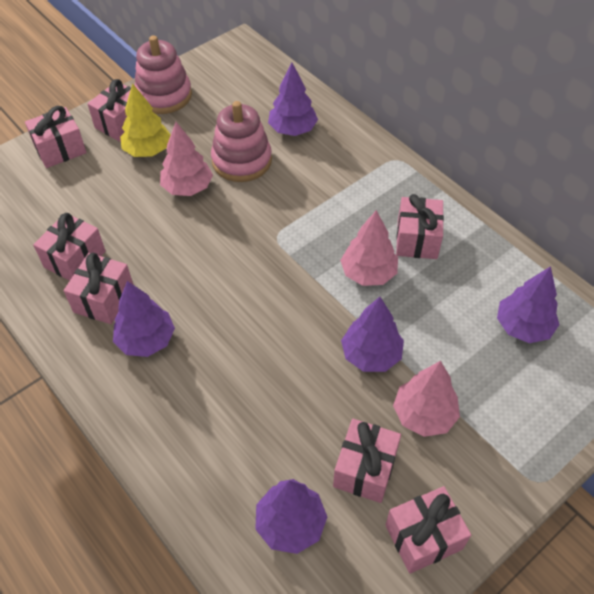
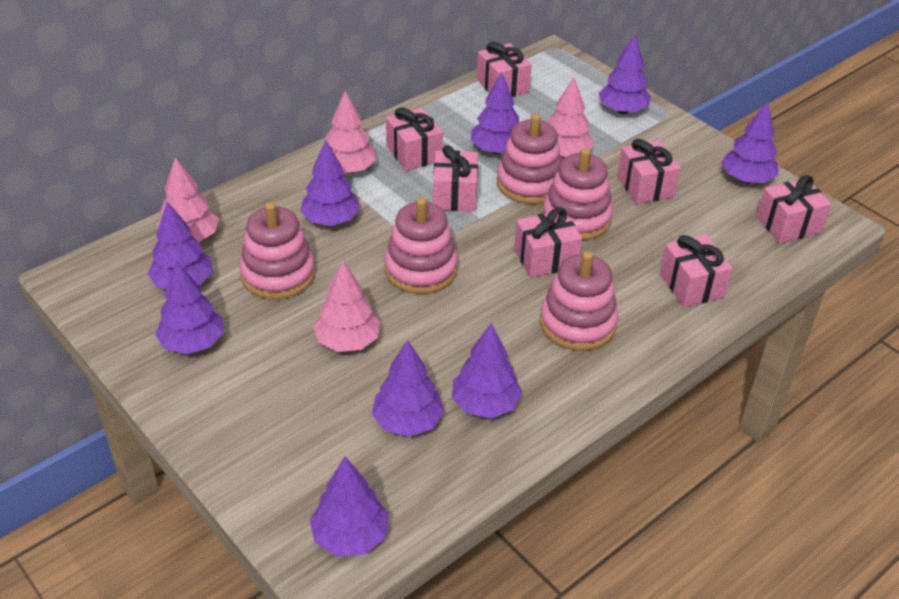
pink stacking toy: [135,35,192,114] [211,101,272,182] = 2 -> [239,202,315,300] [384,197,458,294] [497,114,562,204] [540,251,618,351] [543,148,613,241] = 5
pink tree: [160,122,213,196] [340,210,398,286] [393,361,460,437] = 3 -> [157,157,219,243] [313,260,380,352] [326,91,376,173] [547,77,594,158] = 4
purple tree: [113,281,175,357] [255,479,327,554] [268,63,318,136] [341,297,404,372] [497,266,560,343] = 5 -> [148,202,213,289] [155,261,224,354] [300,140,360,226] [310,456,389,557] [372,340,444,437] [452,323,522,419] [471,72,519,154] [599,35,651,114] [722,101,778,183] = 9
yellow tree: [120,83,171,157] = 1 -> none = 0

